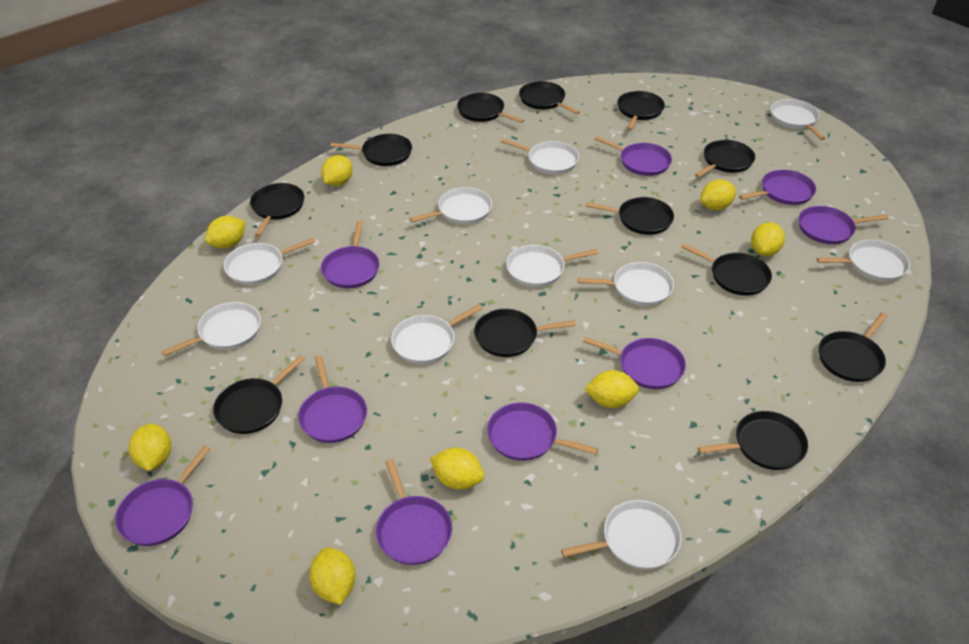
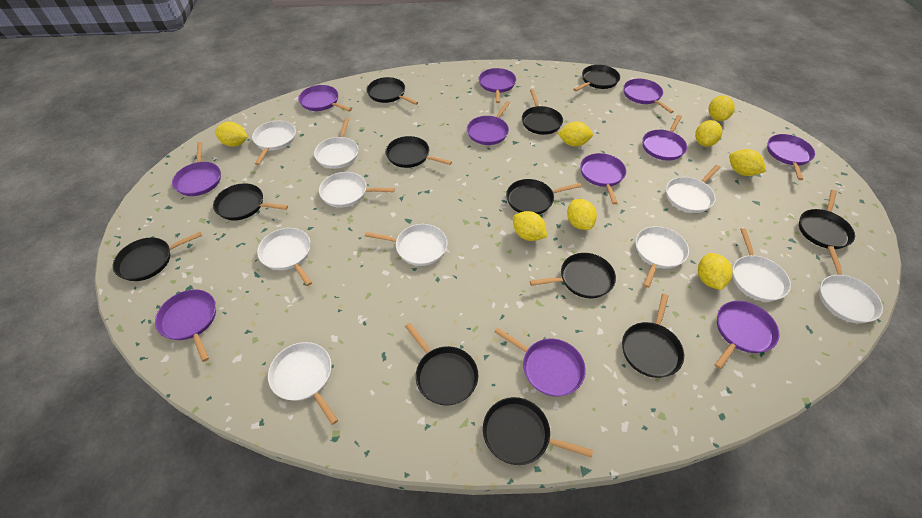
purple pan: [115,446,211,546] [298,355,367,443] [321,220,380,288] [376,459,452,565] [487,402,598,461] [583,337,686,389] [595,136,672,176] [739,169,816,205] [798,206,889,244] = 9 -> [155,289,216,362] [172,142,221,196] [298,85,352,112] [467,101,510,145] [478,68,516,103] [494,327,586,396] [580,153,626,204] [623,79,674,113] [642,115,687,161] [715,301,779,369] [767,134,815,180] = 11

